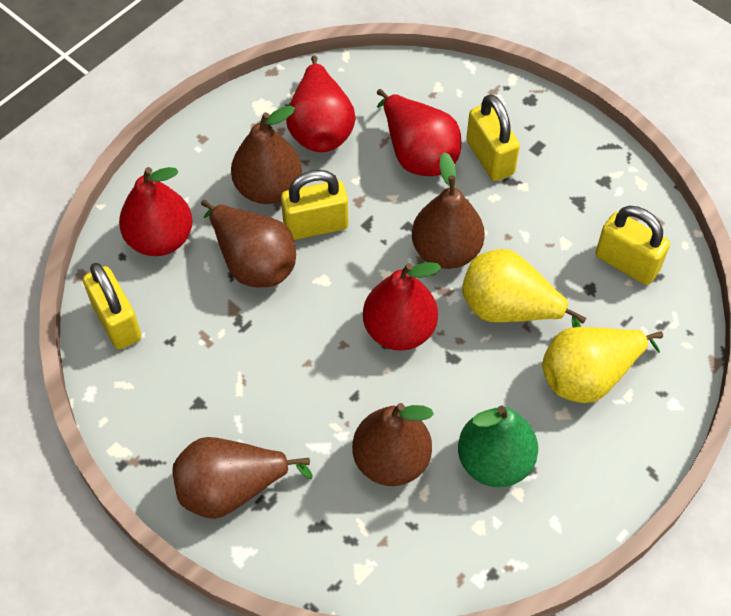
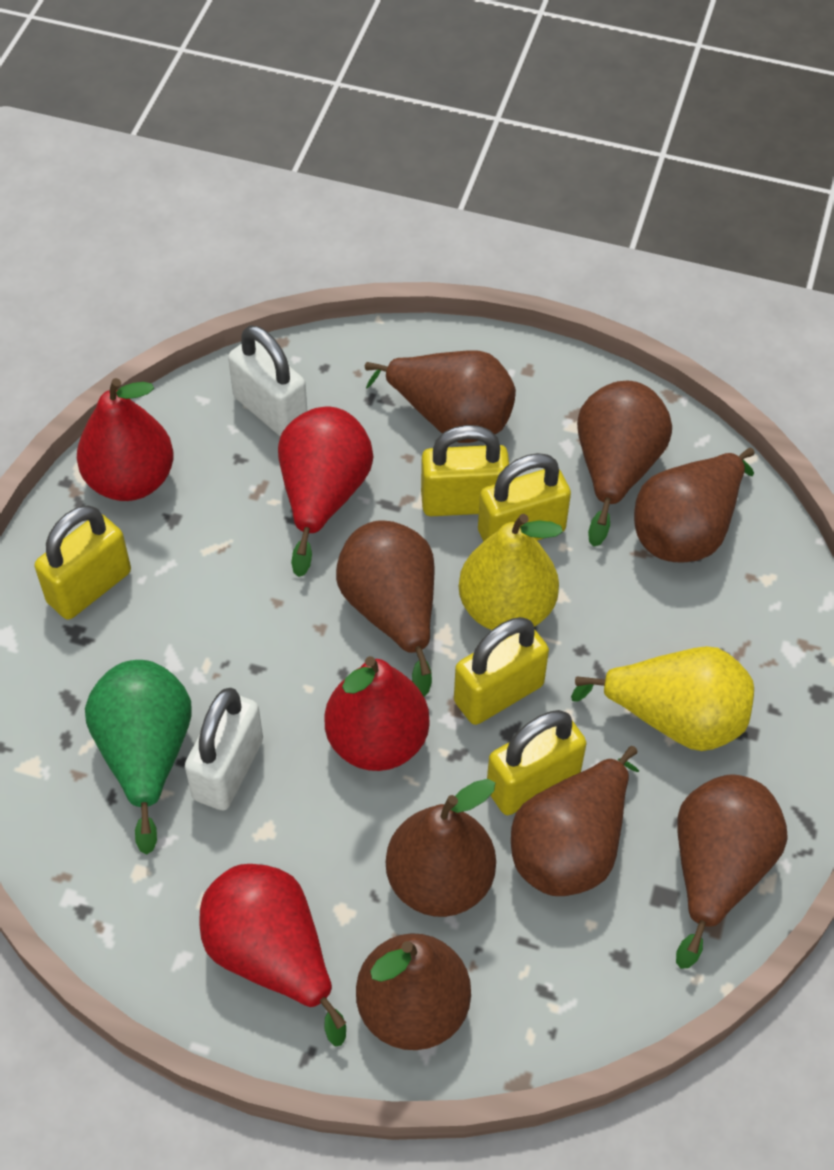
brown pear: [172,437,313,519] [201,200,296,287] [231,105,302,204] [352,403,434,486] [412,152,485,269] = 5 -> [336,520,435,696] [356,933,471,1050] [365,350,516,443] [386,779,496,917] [511,746,639,896] [577,381,672,547] [634,448,754,562] [676,775,788,969] = 8
white padlock: none = 0 -> [185,688,263,811] [228,325,307,436] = 2
yellow padlock: [83,263,142,349] [281,170,348,240] [466,94,520,181] [595,206,670,285] = 4 -> [35,506,131,620] [421,425,509,516] [454,617,549,725] [478,453,571,542] [487,710,586,815] = 5

